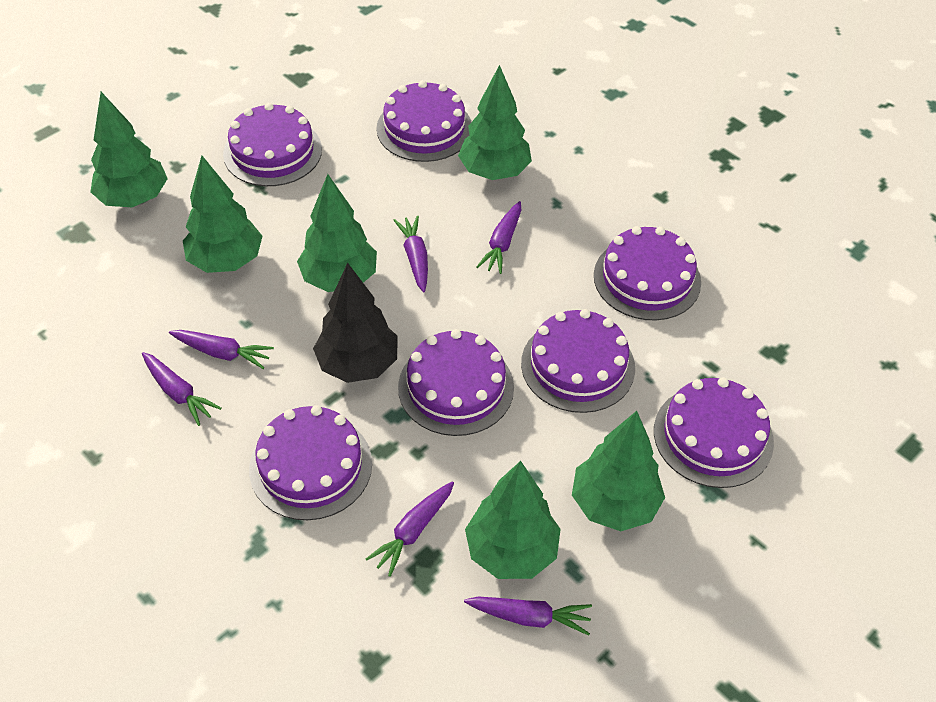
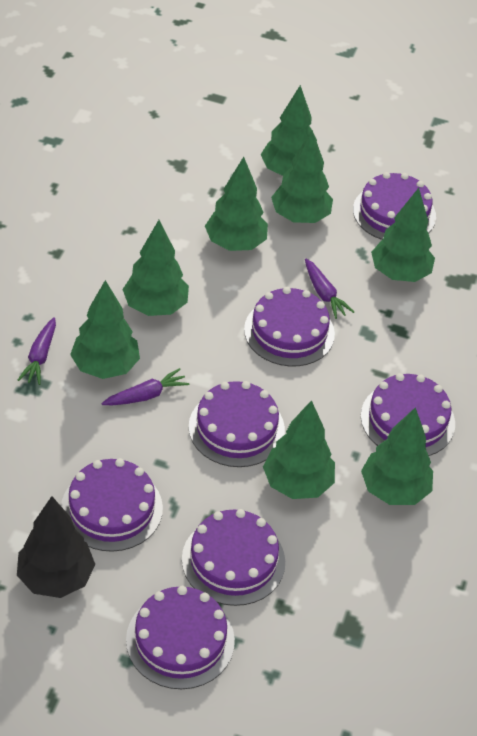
green tree: [90,92,168,207] [183,156,262,273] [297,174,377,292] [458,65,532,180] [465,461,561,579] [572,411,665,531] = 6 -> [70,280,140,379] [122,220,189,316] [205,157,268,251] [261,85,317,176] [263,400,335,499] [271,130,333,223] [361,407,433,505] [371,188,435,282] = 8
purple carrot: [142,352,222,426] [169,330,274,369] [366,482,454,577] [394,216,428,292] [464,596,592,636] [477,201,521,274] = 6 -> [18,317,56,385] [101,368,190,405] [305,259,354,319] = 3

